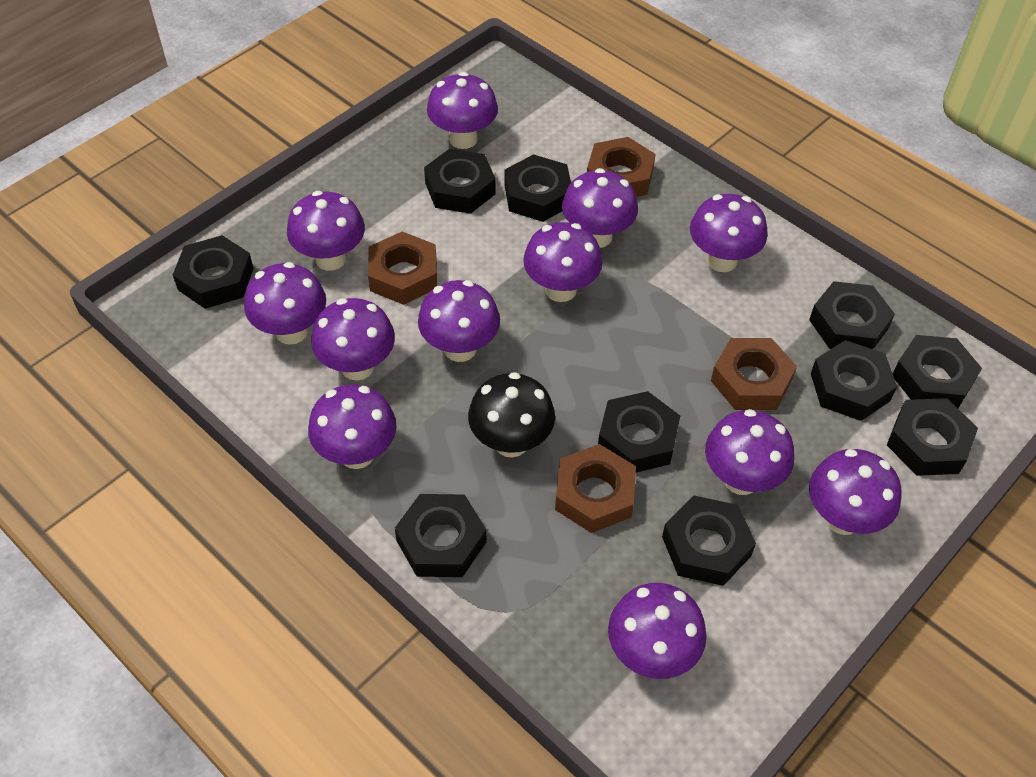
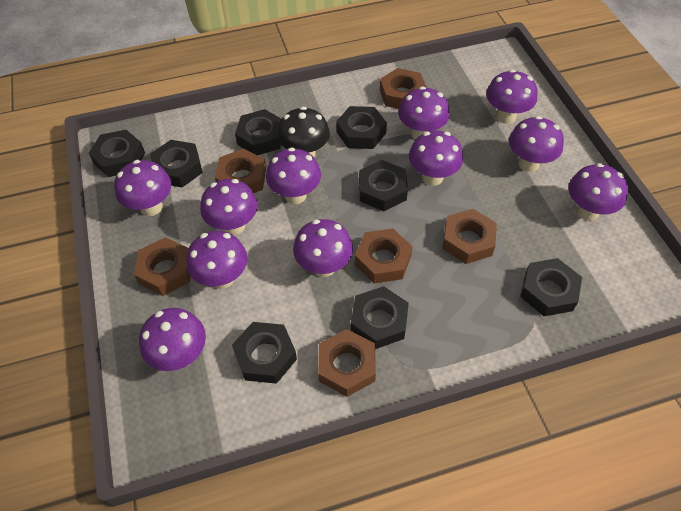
black nut: [173,235,254,309] [395,494,486,577] [424,149,496,214] [505,154,571,222] [598,391,680,473] [662,496,756,586] [809,281,895,349] [811,340,897,421] [887,398,978,476] [893,335,982,408] = 10 -> [89,130,145,177] [150,140,203,187] [232,322,297,384] [235,109,281,155] [336,106,387,149] [351,286,409,349] [359,160,408,211] [520,258,582,316] = 8
brown nut: [368,231,437,305] [555,444,636,533] [587,137,656,197] [711,338,797,410] = 4 -> [134,237,191,296] [215,149,266,193] [318,329,376,397] [355,228,413,283] [380,68,427,109] [442,209,497,264] = 6
purple mushroom: [244,262,326,345] [287,191,365,271] [308,384,396,469] [311,298,395,381] [418,280,500,362] [427,72,498,149] [523,222,602,302] [562,168,638,248] [608,583,707,679] [690,194,767,272] [705,409,794,495] [809,449,902,535] = 12 -> [114,160,171,216] [139,308,206,371] [186,231,247,289] [200,179,258,235] [266,147,321,204] [293,219,353,277] [398,86,450,140] [409,131,463,186] [486,69,538,124] [509,116,564,172] [568,163,628,221] = 11

